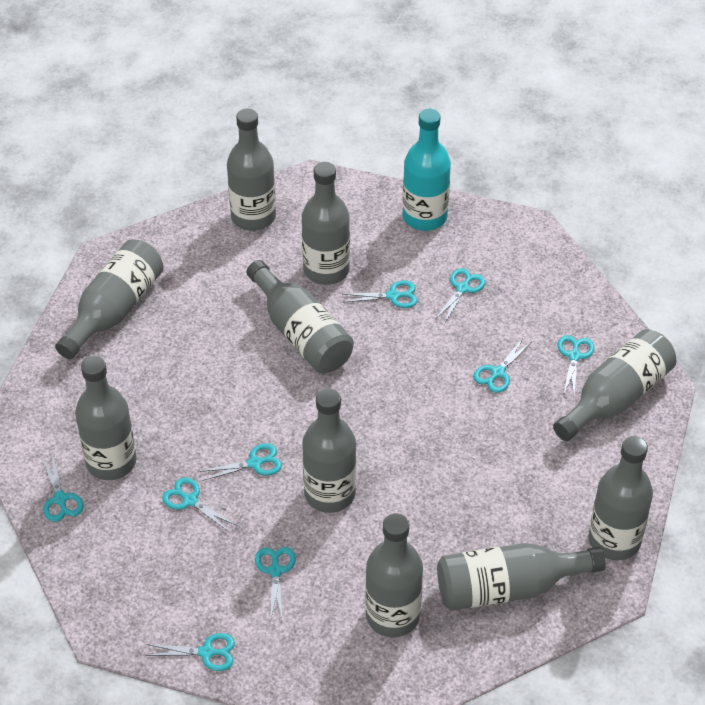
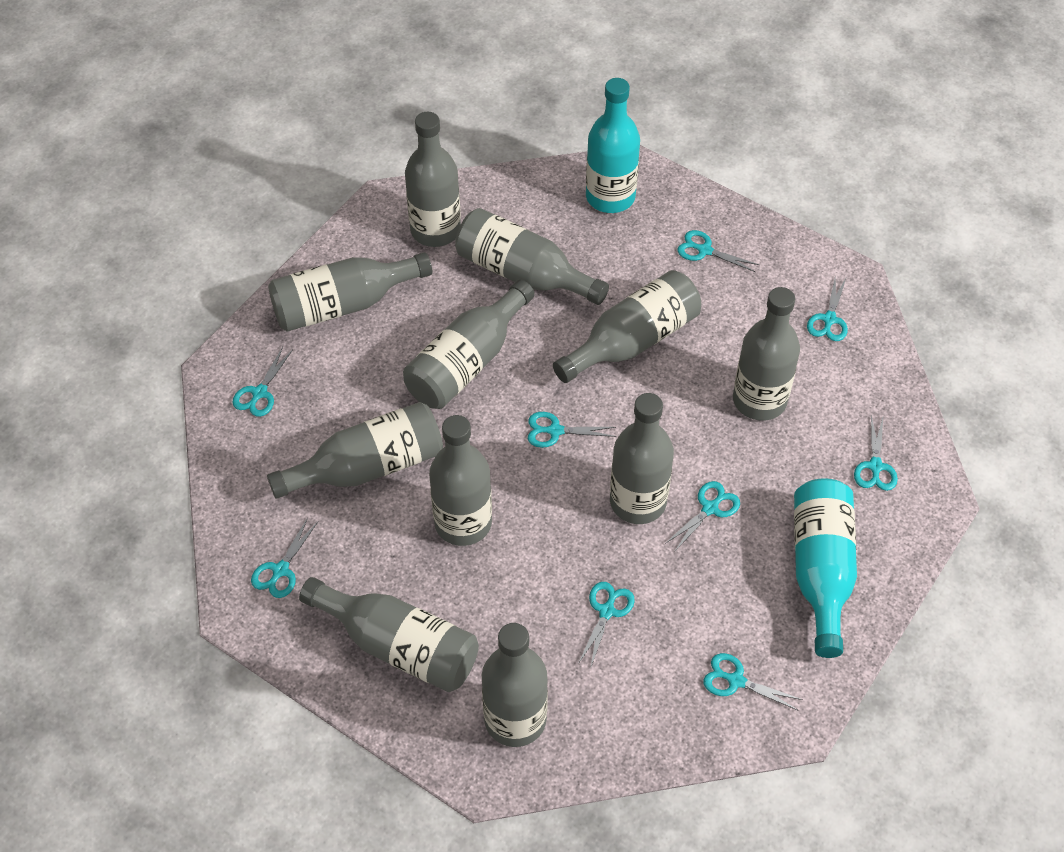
grey bottle: [55,239,164,359] [75,356,137,480] [227,109,276,231] [246,260,354,373] [302,162,350,285] [302,388,356,513] [365,513,423,637] [437,543,606,611] [553,329,677,441] [588,436,653,560] = 10 -> [267,402,443,499] [268,252,432,332] [299,577,479,692] [403,280,535,409] [405,112,461,247] [429,415,492,546] [455,208,609,305] [482,623,548,747] [553,270,701,383] [610,393,674,524] [733,287,800,421] = 11
turquoise bottle: [402,109,451,231] = 1 -> [586,78,640,213] [794,478,857,658] = 2

